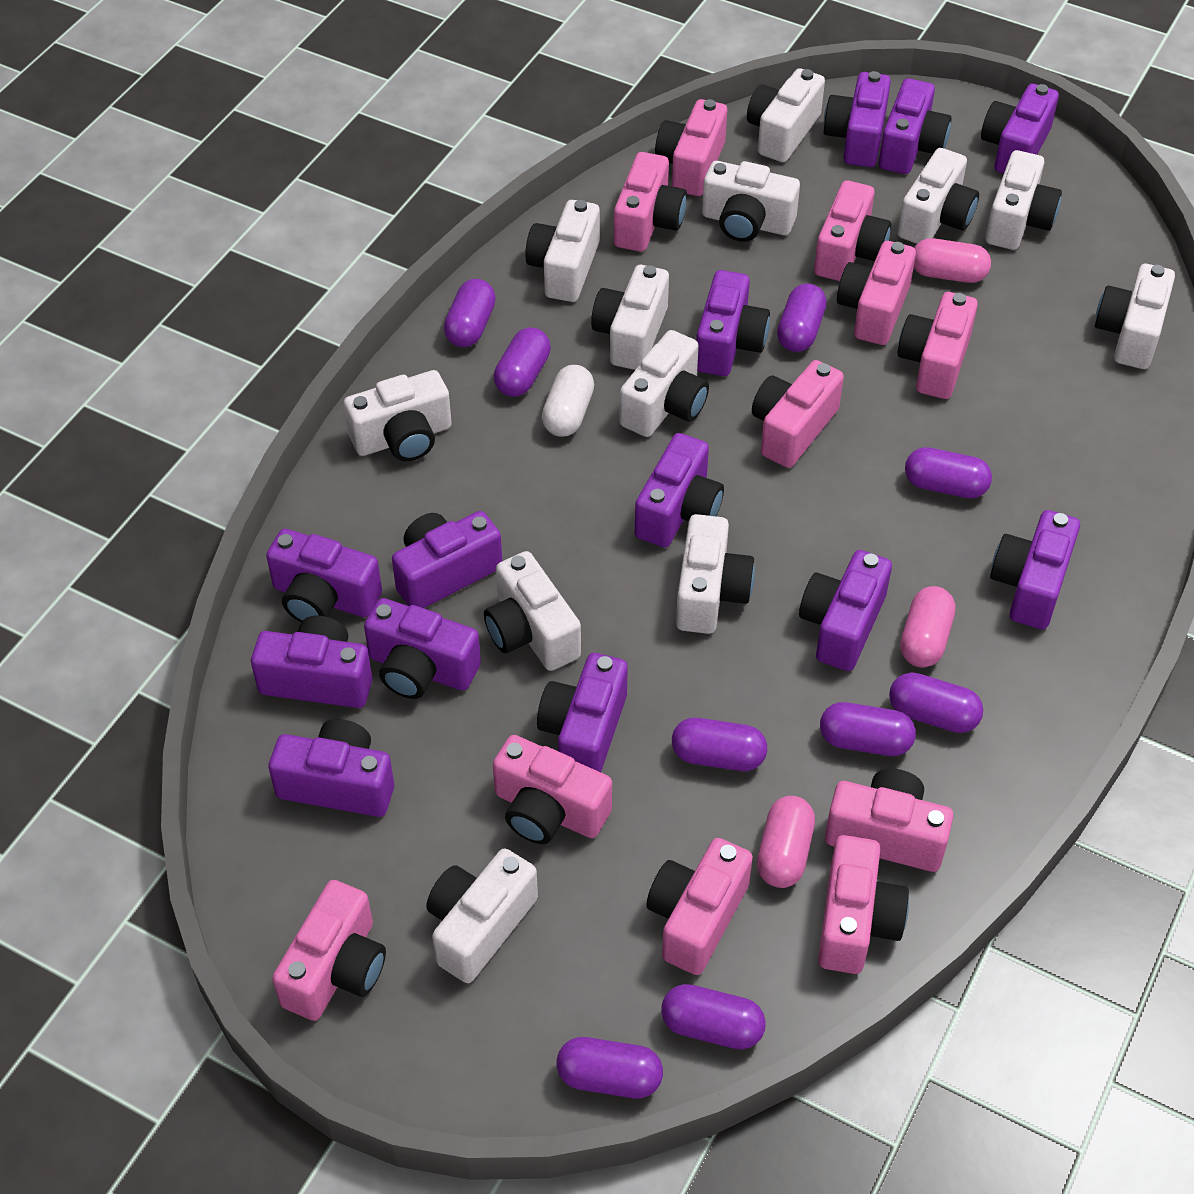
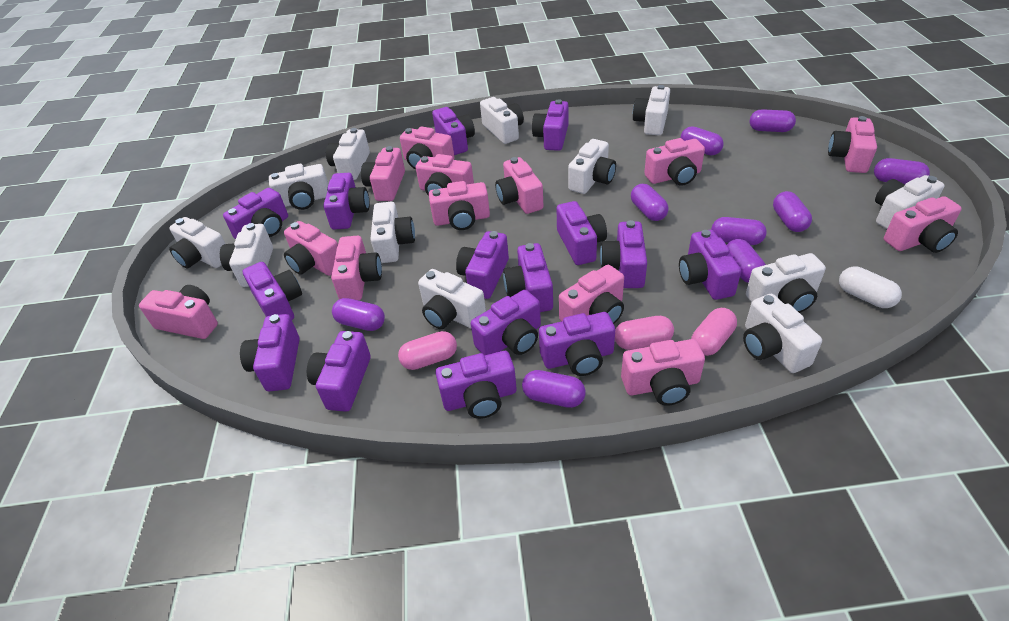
pink camera: [272,880,386,1021] [493,735,612,844] [614,152,687,252] [647,838,753,975] [655,99,727,196] [752,360,844,468] [814,180,891,281] [818,835,909,974] [825,769,954,872] [837,241,916,345] [898,292,978,399] = 11 -> [139,285,218,339] [284,221,338,276] [331,236,382,300] [361,146,405,201] [400,126,454,170] [416,154,474,196] [429,181,490,230] [495,157,543,214] [559,265,624,324] [621,339,705,406] [644,138,705,186] [828,116,877,173] [884,196,962,253] = 13
purple camera: [251,616,372,708] [266,529,382,622] [268,719,394,817] [364,598,481,699] [392,511,502,608] [537,653,628,772] [635,433,724,548] [696,270,770,376] [799,550,892,671] [824,71,891,167] [879,78,952,174] [981,84,1059,174] [990,510,1080,629] = 13 -> [223,188,288,239] [240,314,300,391] [243,262,302,320] [307,331,371,412] [323,173,370,230] [432,107,475,155] [435,351,517,419] [456,231,509,299] [471,290,541,356] [503,243,553,312] [532,99,568,151] [539,312,615,376] [557,201,607,265] [600,220,647,288] [679,230,741,300] = 15

